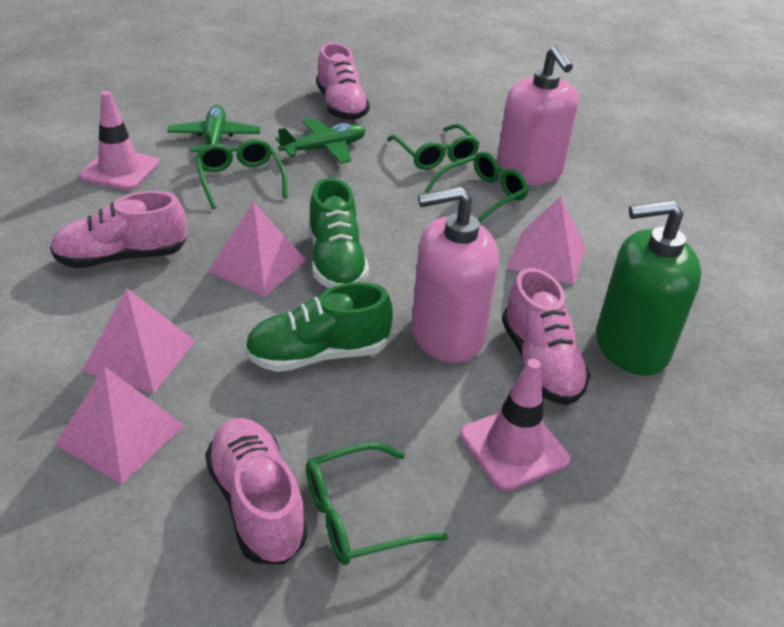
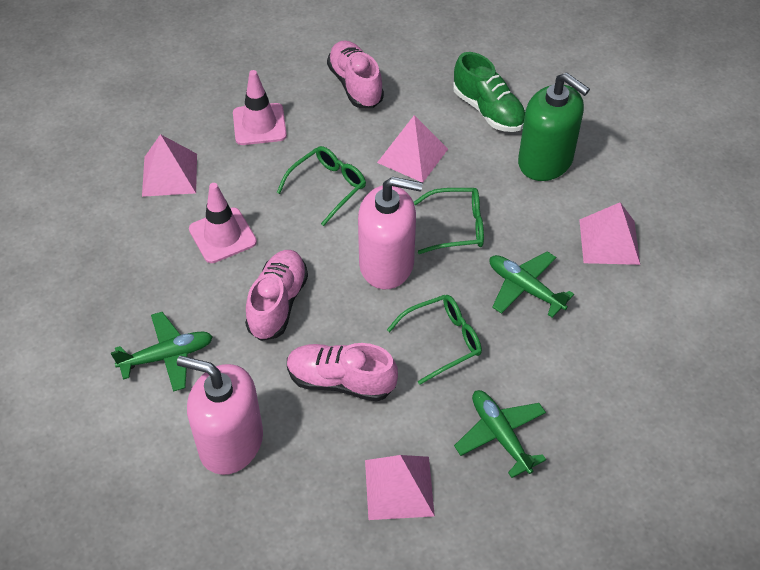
green glasses: [195,139,288,209] [306,442,448,565] [387,124,480,170] [425,152,529,223] = 4 -> [277,146,366,226] [387,295,482,385] [414,188,484,254] = 3
green plane: [167,105,261,152] [275,118,366,163] = 2 -> [111,312,213,392] [454,390,546,478] [490,251,574,318] = 3
green shoe: [245,282,393,372] [308,178,369,288] = 2 -> [453,52,526,132] = 1
pink shoe: [50,191,187,268] [205,418,308,564] [316,43,370,120] [502,268,591,405] = 4 -> [245,250,308,341] [287,343,398,401] [327,41,384,108] = 3

